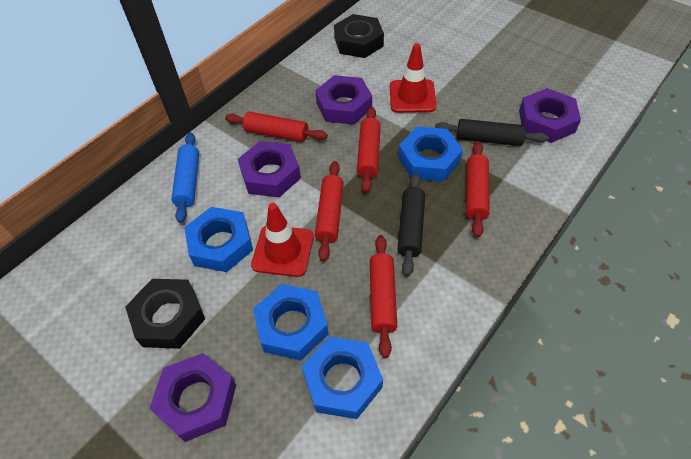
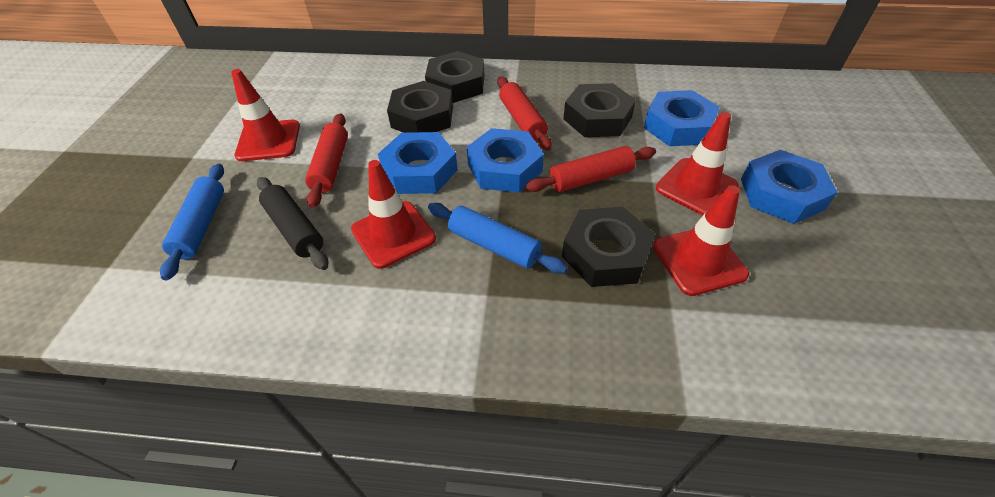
black nut: [125,279,205,349] [334,14,384,58] = 2 -> [387,81,453,133] [425,51,484,103] [562,207,656,287] [563,83,636,137] = 4
black rolling pin: [398,173,425,276] [435,119,549,146] = 2 -> [257,177,328,270] = 1
blue rolling pin: [171,132,199,223] = 1 -> [160,164,224,280] [428,203,568,274] = 2
purple nut: [149,353,236,442] [238,141,301,197] [315,75,372,125] [519,88,581,143] = 4 -> none = 0
red rolling pin: [225,112,328,142] [315,161,344,261] [357,107,381,193] [370,235,397,358] [466,142,490,237] = 5 -> [305,113,348,208] [497,77,552,151] [526,146,656,192] = 3
red traffic cone: [251,203,314,277] [390,43,437,113] = 2 -> [231,69,300,161] [351,160,436,269] [653,185,749,296] [656,112,739,216] = 4

